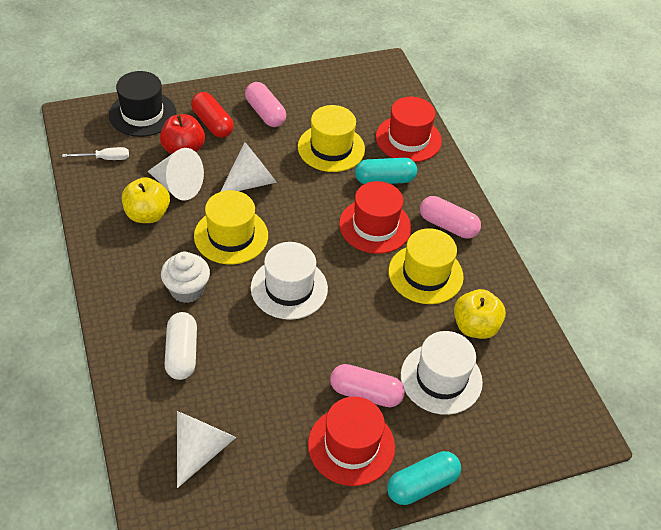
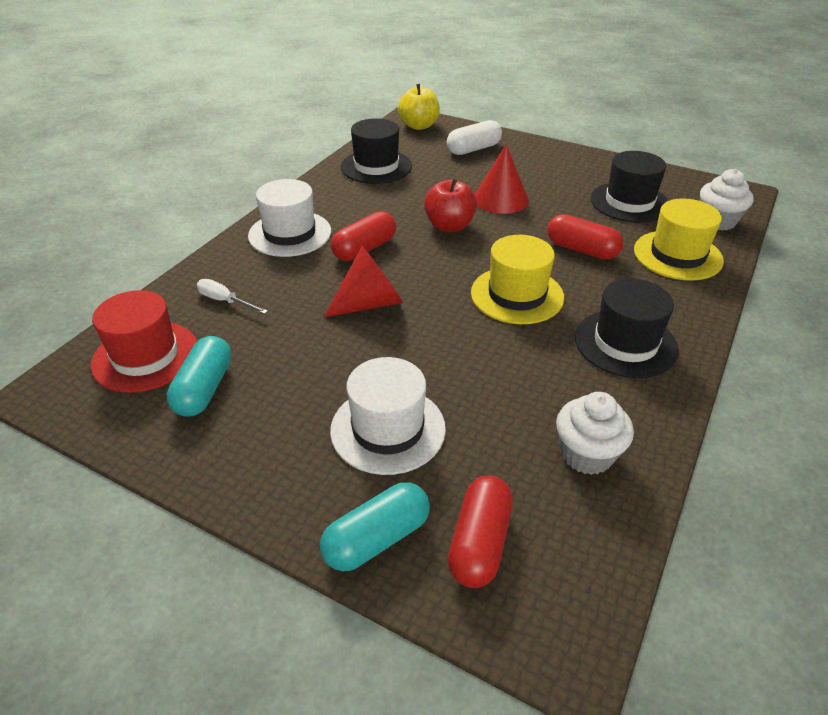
black hat: [109,71,176,137] = 1 -> [341,118,412,184] [575,279,679,378] [591,151,668,223] = 3
pink capsule: [245,82,286,127] [330,364,405,407] [420,196,481,239] = 3 -> none = 0
red capsule: [191,92,234,138] = 1 -> [331,211,396,261] [448,475,513,588] [547,214,623,260] = 3
red cone: none = 0 -> [324,246,403,317] [475,144,529,214] = 2
red hat: [308,397,395,486] [339,181,411,254] [376,96,442,162] = 3 -> [91,290,197,393] = 1
white cone: [148,148,204,200] [177,411,236,488] [220,142,277,192] = 3 -> none = 0
white cupcake: [161,252,210,303] = 1 -> [556,392,634,475] [700,169,754,231] = 2
yellow apple: [122,177,170,223] [454,289,506,339] = 2 -> [398,84,440,130] = 1
yellow hat: [194,190,268,264] [298,105,365,172] [388,228,464,304] = 3 -> [471,235,564,324] [634,199,724,281] = 2

